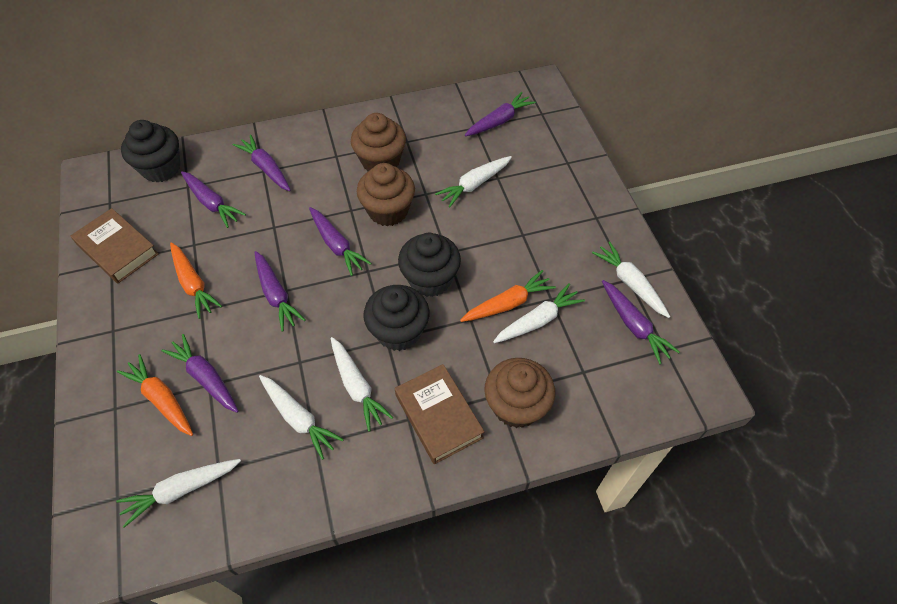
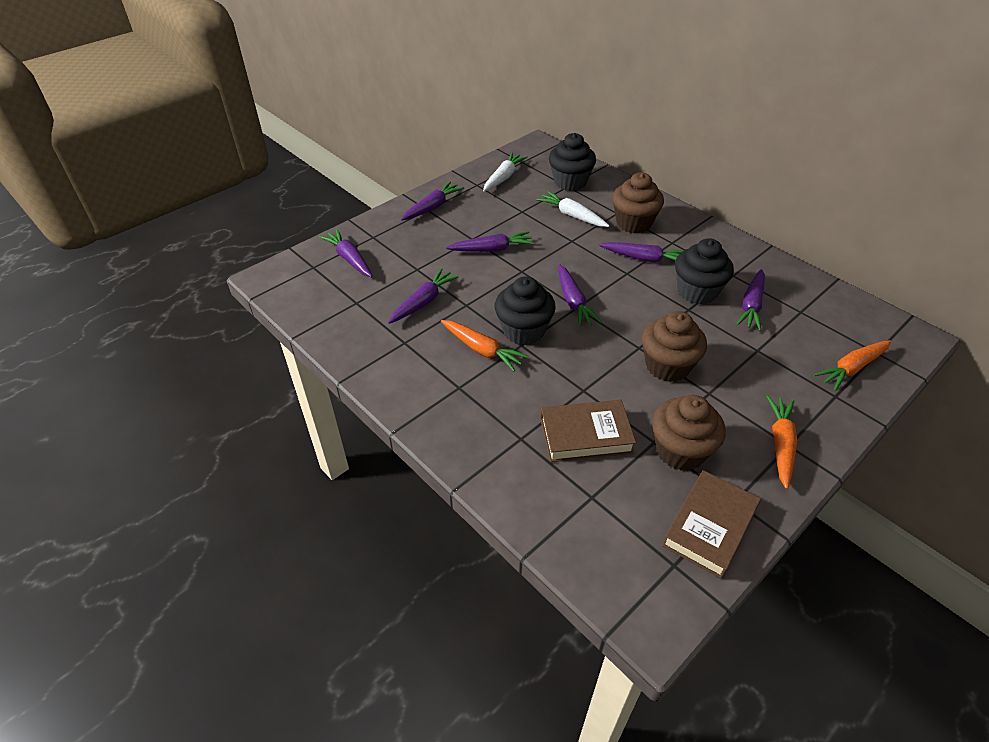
white carrot: [116,459,241,528] [259,375,344,460] [331,337,393,431] [435,156,512,207] [493,283,585,343] [592,241,670,318] = 6 -> [483,153,528,192] [536,191,609,227] = 2

